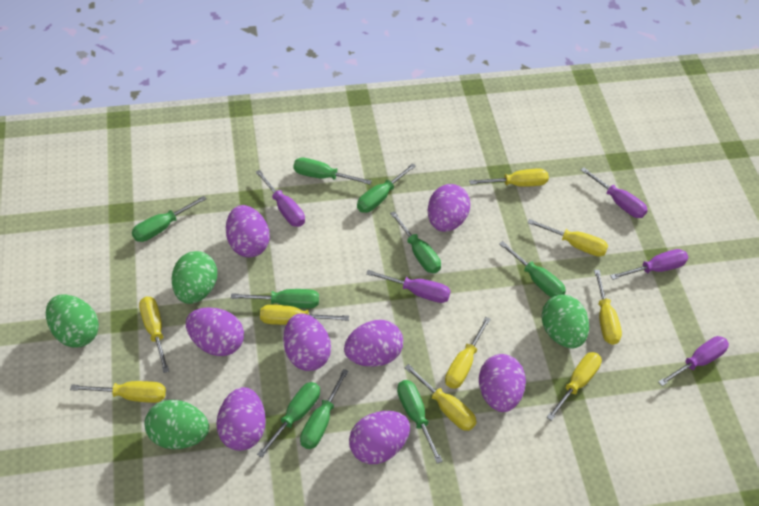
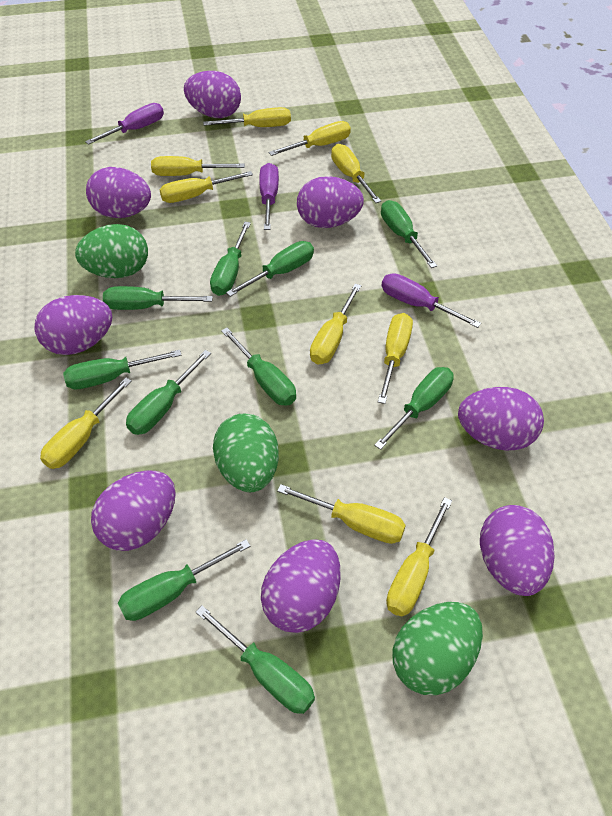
green egg: [46,294,99,348] [145,400,209,449] [171,251,217,304] [541,295,589,349] = 4 -> [75,224,148,278] [213,414,279,492] [392,602,483,695] = 3
green screwdriver: [132,196,206,242] [231,289,319,309] [257,382,320,458] [293,158,372,185] [300,369,349,449] [357,163,416,213] [390,211,441,273] [397,380,443,464] [499,241,566,298] = 9 -> [63,350,182,389] [103,286,213,310] [118,539,250,621] [126,350,211,435] [196,605,315,714] [210,222,251,296] [221,328,296,406] [226,241,314,297] [374,367,454,450] [381,200,437,268] = 10
purple screwdriver: [256,170,305,227] [366,270,451,303] [581,167,648,218] [610,249,688,280] [658,336,729,386] = 5 -> [85,103,164,145] [259,163,279,230] [381,273,481,328] = 3
yellow screwdriver: [70,381,166,403] [139,296,169,373] [260,305,349,325] [404,364,477,431] [445,317,491,389] [469,168,549,187] [528,219,608,257] [547,352,602,421] [594,270,622,345] = 9 -> [40,378,132,469] [151,156,245,176] [159,171,253,203] [203,107,291,127] [269,121,351,156] [277,484,406,544] [310,284,361,364] [331,144,381,203] [378,313,413,404] [386,497,452,617] = 10

